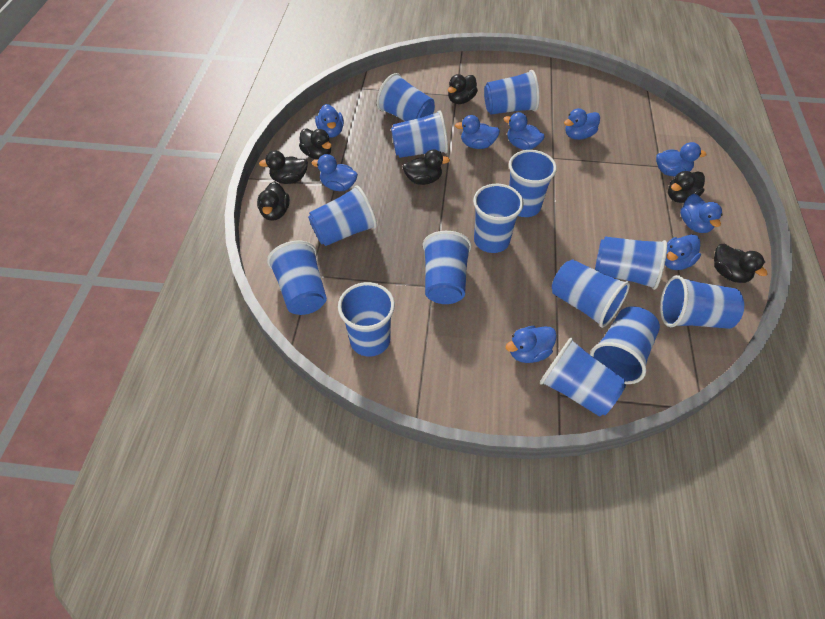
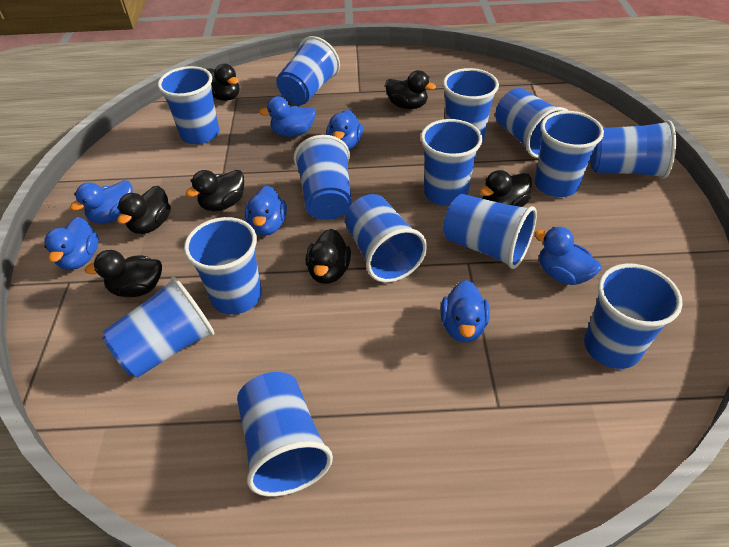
blue duck: [312,154,358,191] [315,104,344,138] [455,115,500,149] [503,112,545,150] [505,326,557,363] [564,108,600,140] [656,142,707,176] [665,234,701,270] [680,194,723,233] = 9 -> [44,217,99,270] [70,180,133,224] [245,186,287,236] [259,96,316,137] [326,110,363,150] [440,280,490,343] [534,227,601,285] = 7

